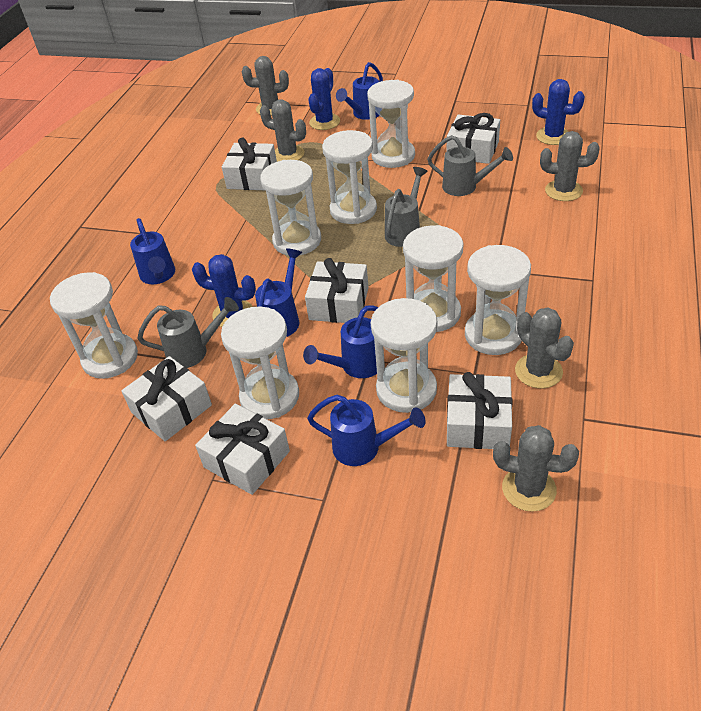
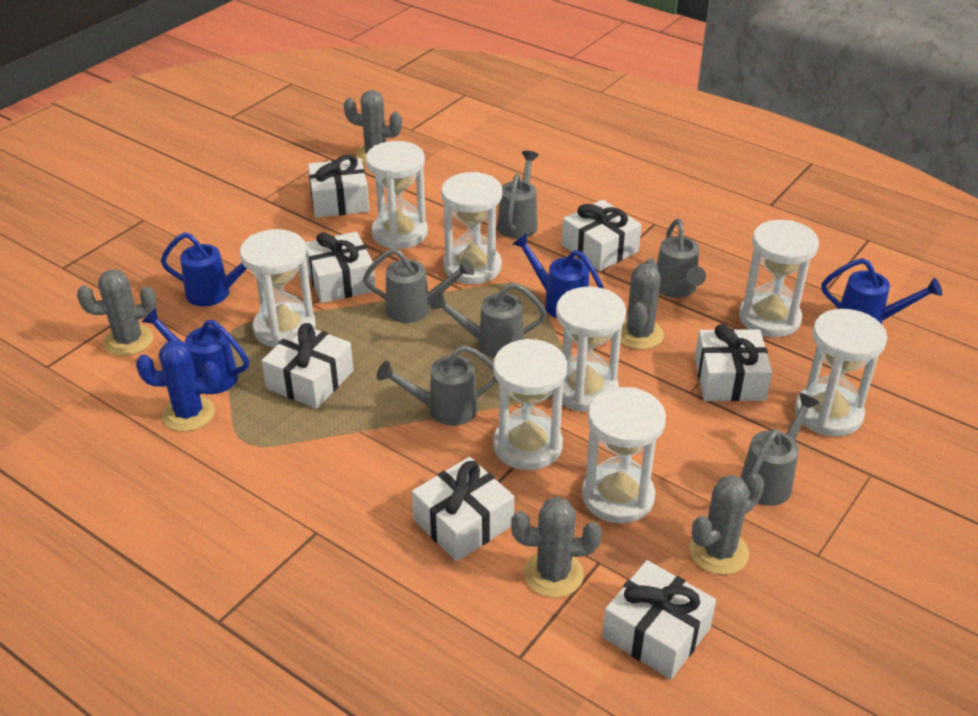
blue cactus: [192,254,256,327] [308,68,340,130] [532,79,585,145] = 3 -> [136,340,220,432] = 1
blue watering can: [130,218,175,284] [255,248,302,337] [303,306,378,378] [307,395,426,466] [336,62,383,120] = 5 -> [142,308,249,394] [161,232,247,306] [512,233,604,318] [821,258,942,324] = 4
grey watering can: [137,297,239,368] [385,167,428,247] [427,135,513,196] = 3 -> [363,248,474,323] [377,345,498,426] [430,282,547,358] [497,151,539,239] [657,219,706,298] [740,393,820,506] = 6
white gift: [121,356,212,441] [195,404,290,495] [222,137,277,190] [305,258,369,323] [447,113,500,164] [447,372,513,449] = 6 -> [262,323,354,409] [305,232,375,303] [308,155,369,218] [412,457,514,561] [562,200,642,271] [602,560,716,679] [695,324,772,401] = 7

